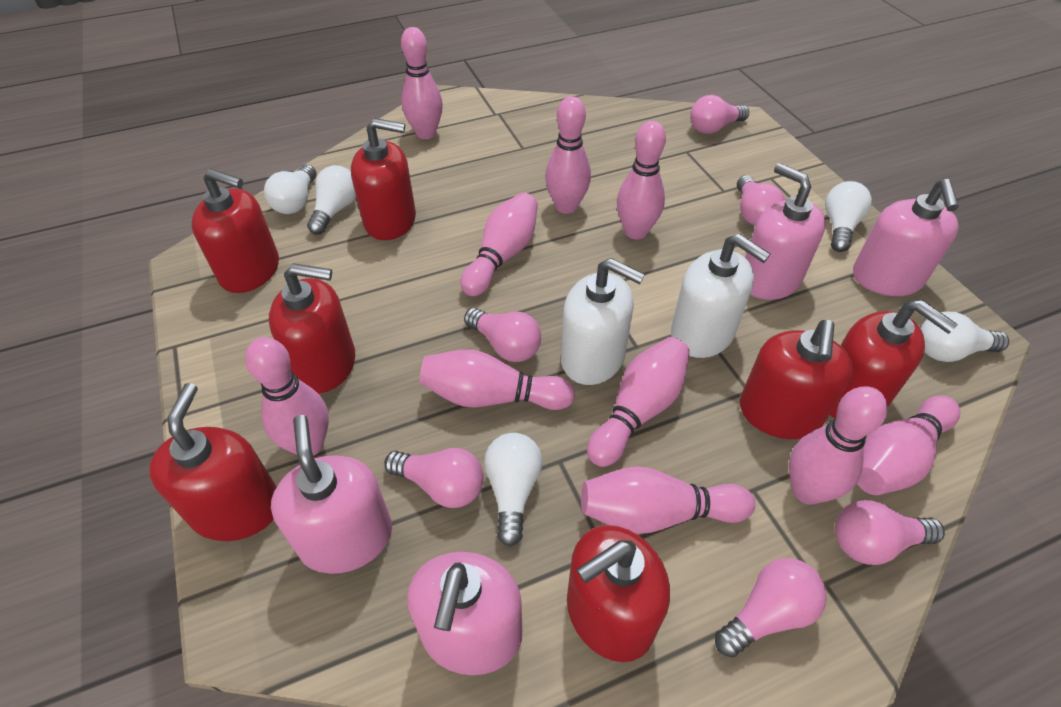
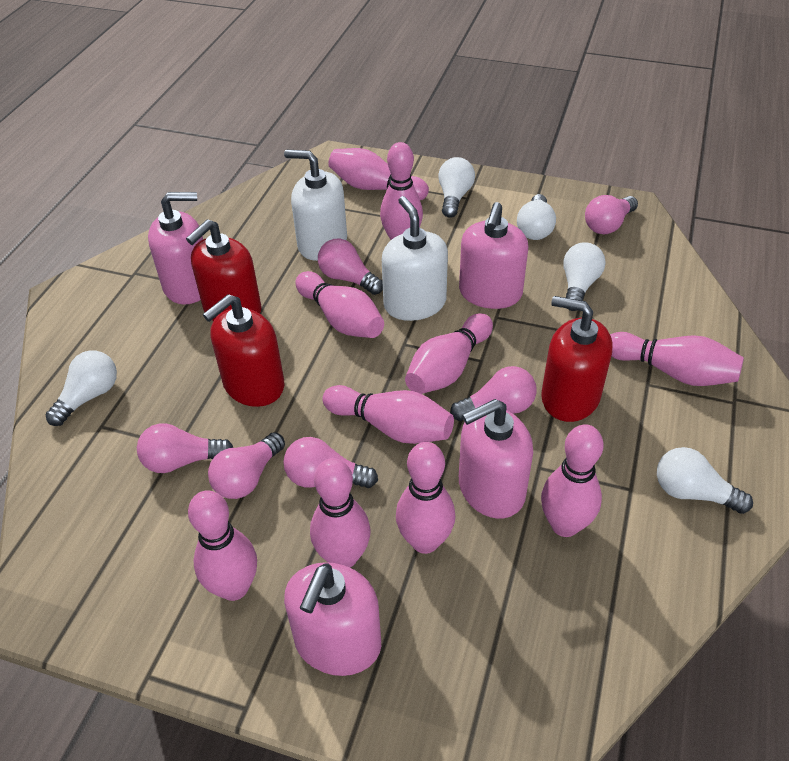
red soap dispenser: [149,383,277,541] [191,168,279,293] [269,263,355,393] [351,118,416,240] [567,525,670,662] [740,320,853,439] [830,300,958,419] = 7 -> [186,219,261,321] [203,294,284,407] [541,296,612,422] = 3

